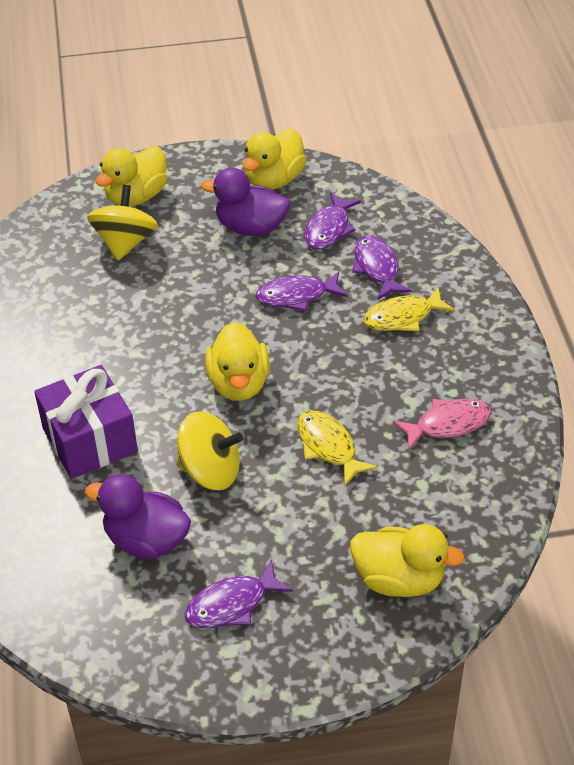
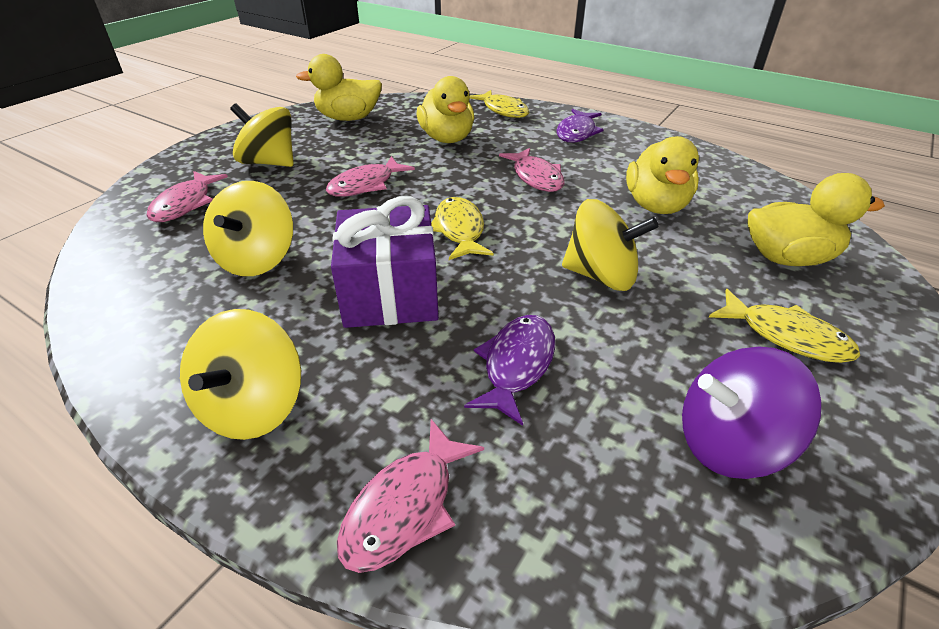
pink fish: [393,399,491,451] = 1 -> [146,171,228,222] [326,156,415,197] [337,419,484,573] [499,148,564,192] = 4
purple duck: [85,474,191,559] [201,168,290,236] = 2 -> none = 0
purple fish: [184,559,293,628] [256,272,347,312] [304,192,361,250] [352,236,412,300] = 4 -> [464,315,555,426] [557,109,603,143] = 2
purple spinning top: none = 0 -> [682,346,822,479] = 1
yellow fish: [297,410,377,486] [364,287,455,332] = 2 -> [431,197,493,260] [470,90,530,118] [709,289,860,363] = 3
yellow spinning top: [87,185,158,261] [176,411,243,490] = 2 -> [180,309,301,440] [203,181,293,276] [230,103,294,167] [562,199,658,291] = 4

